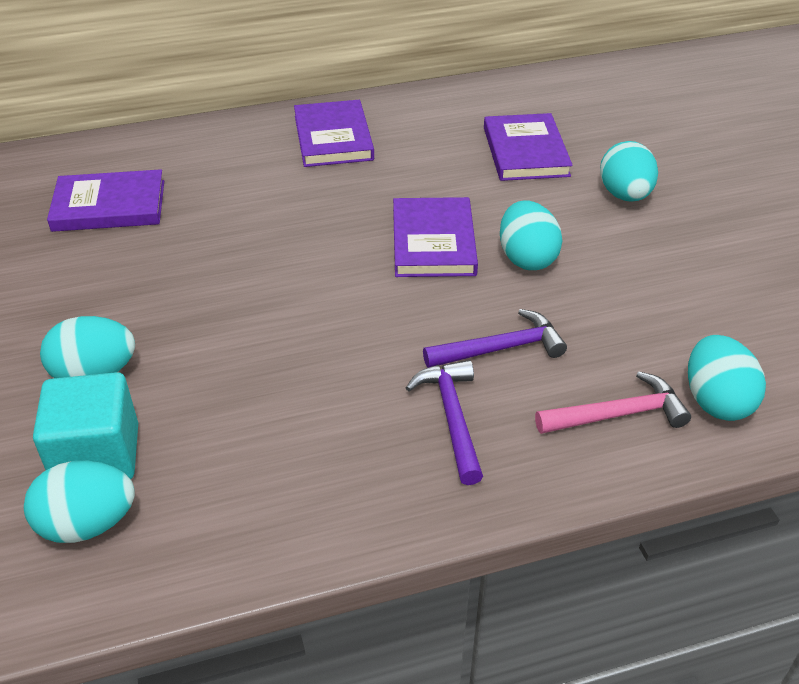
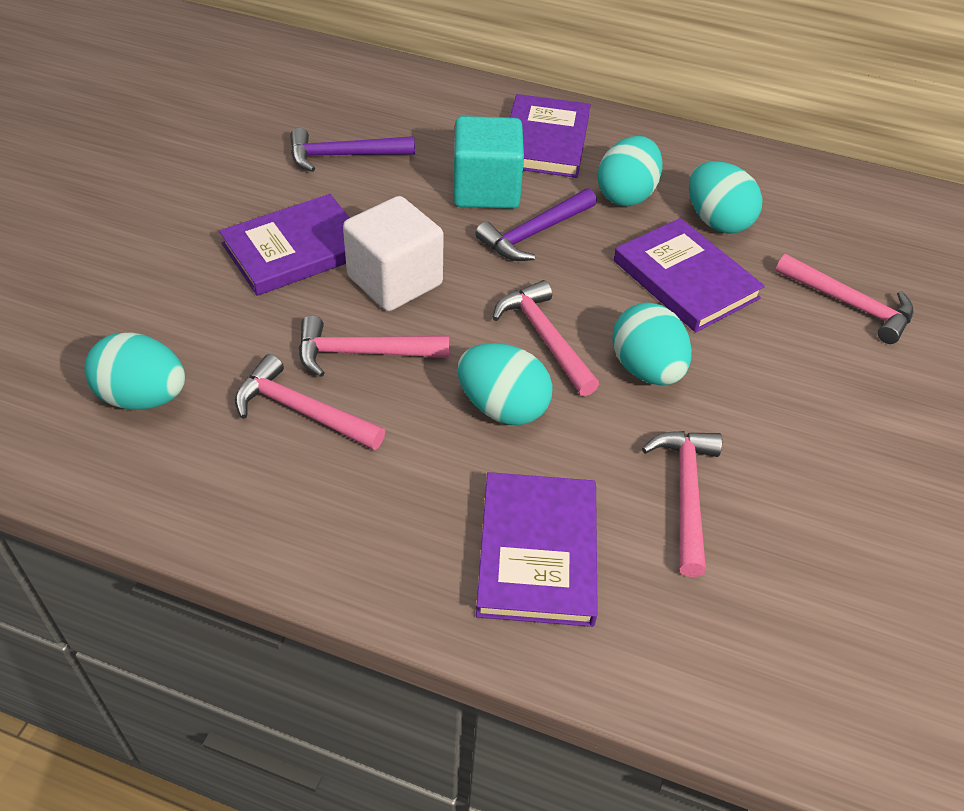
pink hammer: [535,371,691,434] = 1 -> [235,354,385,450] [299,315,449,377] [492,280,599,396] [642,431,722,577] [776,254,913,344] = 5
white cube: none = 0 -> [343,196,444,311] = 1

